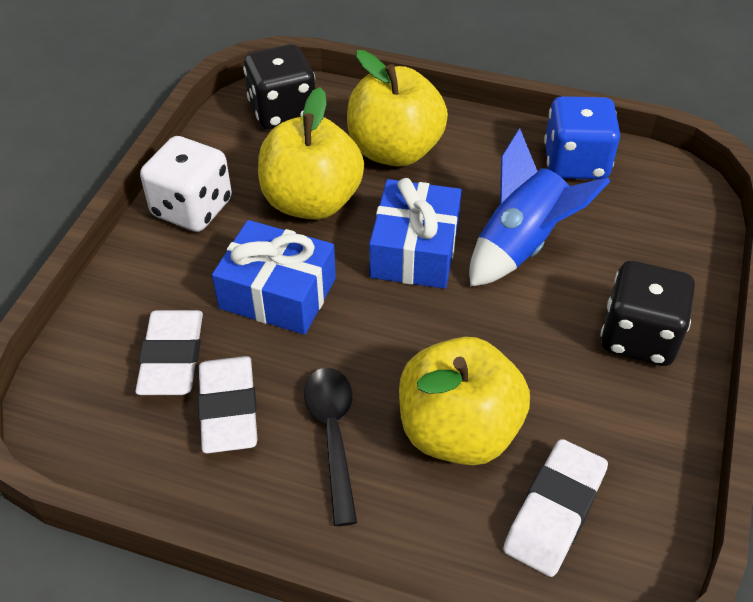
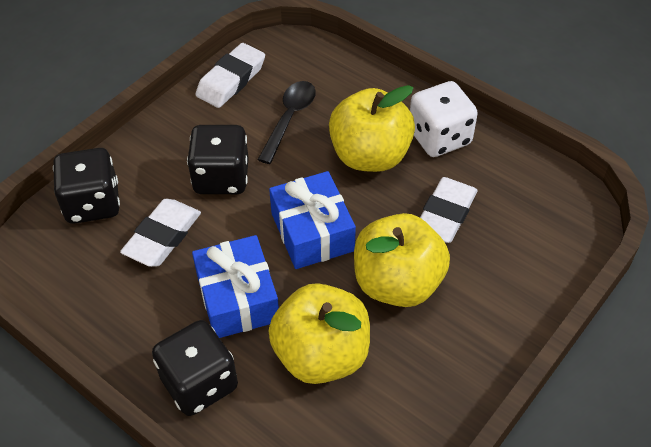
black dice: [243,44,315,129] [600,261,695,366] = 2 -> [53,148,120,224] [152,320,238,416] [187,125,249,194] = 3
blue dice: [544,96,620,180] = 1 -> none = 0
blue rocket: [469,128,610,287] = 1 -> none = 0

